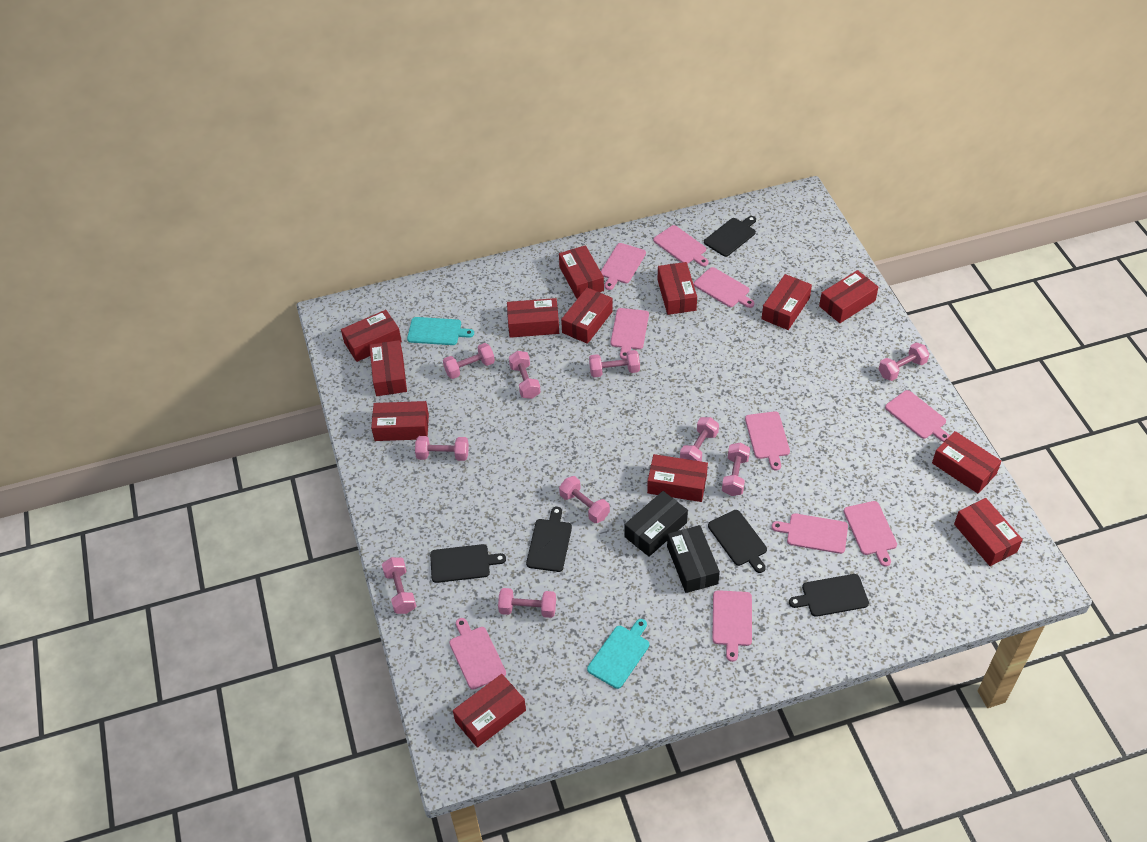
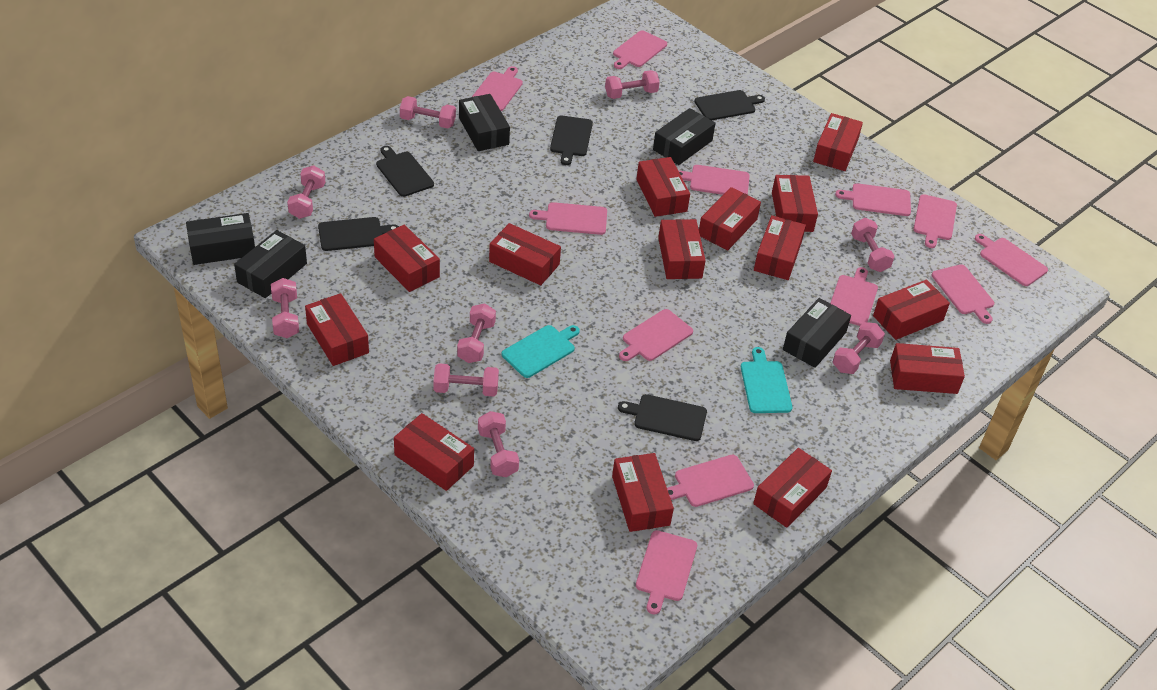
black box: [624,491,688,557] [667,525,720,593] = 2 -> [186,213,255,265] [234,230,307,298] [459,94,510,151] [653,108,716,165] [783,298,851,368] = 5
pink cutting board: [449,618,506,690] [601,243,646,290] [610,308,649,360] [653,225,709,266] [694,267,754,308] [712,590,752,662] [745,411,790,470] [772,513,848,554] [844,501,897,567] [885,390,950,442] = 10 -> [472,66,523,111] [529,202,607,235] [613,30,667,69] [619,309,693,361] [636,530,697,614] [667,455,754,507] [678,165,750,195] [830,267,878,326] [835,183,911,216] [914,194,957,248] [932,264,994,324] [975,234,1048,286] = 12
pink dumbbell: [382,557,416,614] [415,436,469,461] [443,343,495,379] [498,588,556,618] [509,351,541,399] [559,476,610,523] [589,350,640,377] [680,417,719,461] [722,443,750,496] [879,343,929,381] = 10 -> [271,278,299,338] [287,165,325,219] [400,96,456,128] [433,363,499,397] [457,303,496,363] [478,411,519,477] [605,70,660,99] [833,322,885,374] [851,218,895,272] = 9
red box: [341,310,402,362] [369,340,407,396] [371,401,429,441] [453,674,526,748] [507,298,559,338] [559,245,604,299] [561,287,613,344] [647,454,708,502] [658,262,697,315] [762,274,812,330] [819,270,879,323] [932,431,1002,493] [954,498,1023,566] = 13 -> [305,293,369,366] [374,224,440,292] [394,413,474,491] [489,223,561,285] [612,453,674,532] [636,157,690,217] [658,219,706,279] [699,187,761,250] [753,448,832,528] [754,215,806,280] [772,175,818,232] [813,113,863,171] [873,279,950,340] [890,343,965,394] = 14

